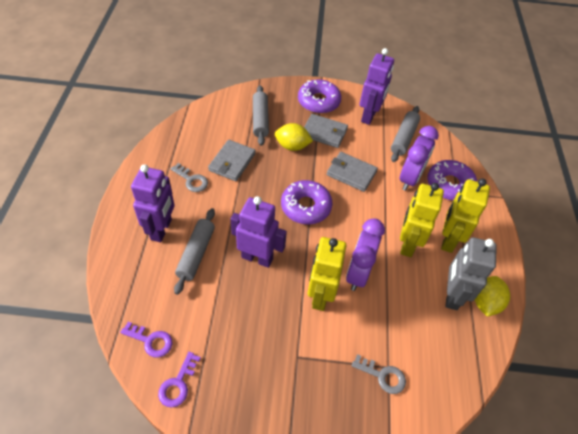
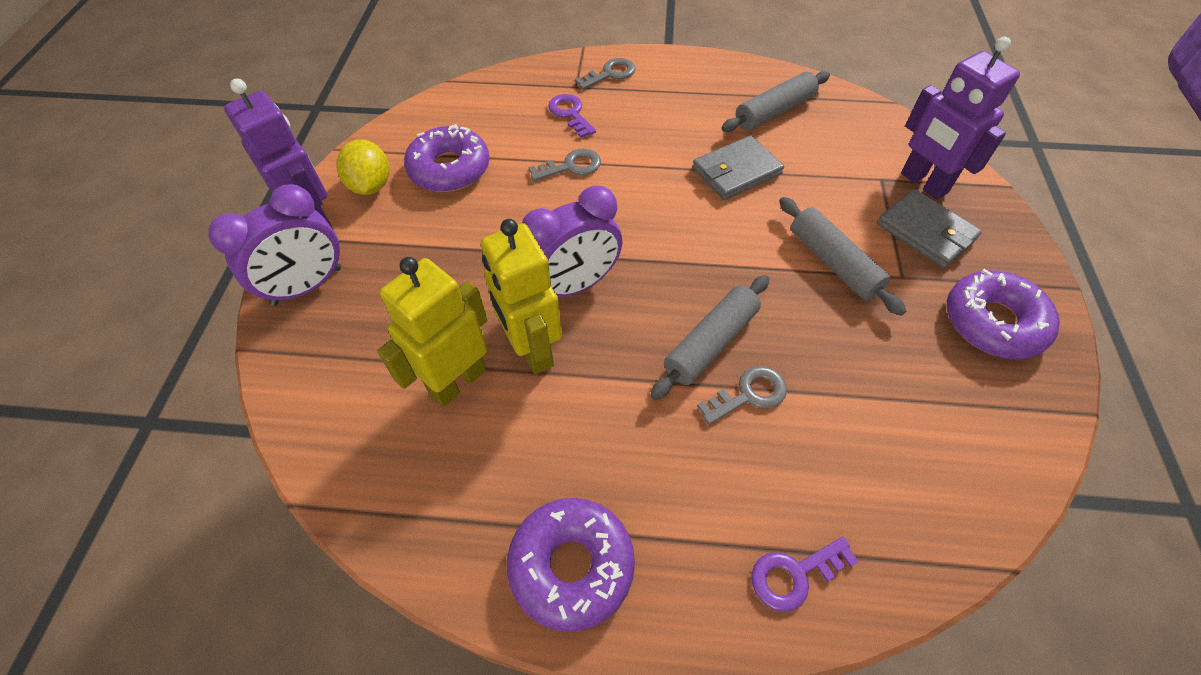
grey key: [171,163,208,192] [352,354,406,394] = 2 -> [529,149,601,181] [575,58,636,90] [697,366,787,425] = 3
grey robot: [445,237,497,310] = 1 -> none = 0
grey wallet: [208,140,256,181] [304,114,348,148] [327,152,378,192] = 3 -> [692,135,784,200] [877,189,982,268] = 2
purple robot: [131,164,175,242] [231,196,287,268] [360,48,394,125] = 3 -> [224,78,333,229] [901,37,1020,200] = 2
yellow lemon: [275,123,313,151] [475,276,510,317] = 2 -> [336,139,389,195] = 1
yellow robot: [308,237,347,311] [400,183,444,257] [441,178,490,253] = 3 -> [377,257,488,407] [481,219,562,374] = 2

